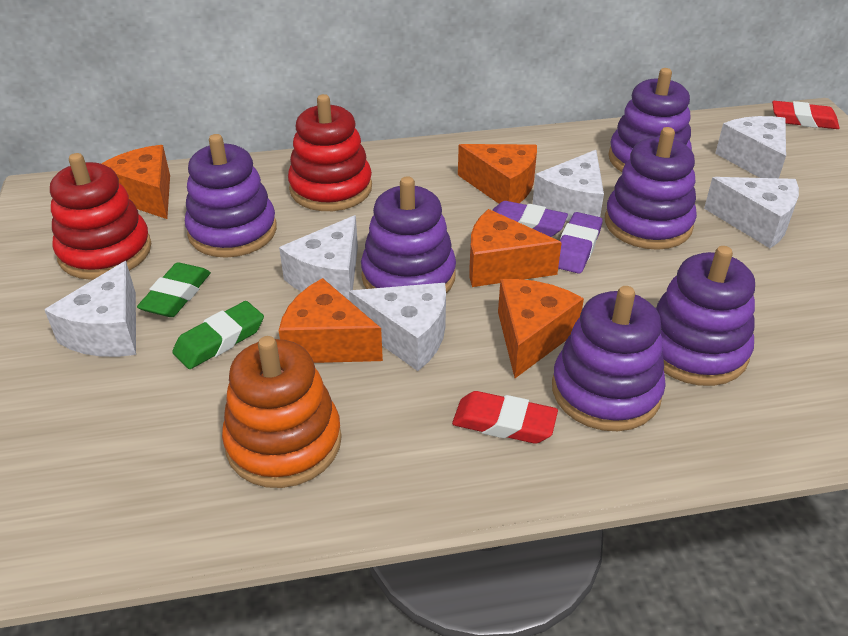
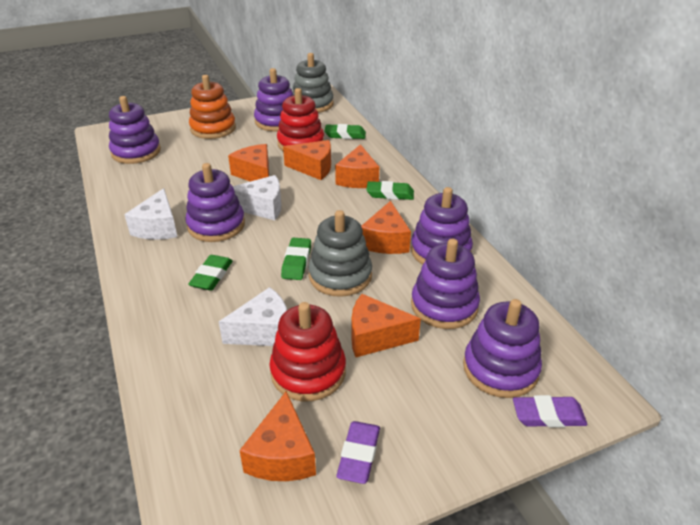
green eraser: [137,262,211,317] [172,301,264,369] = 2 -> [188,255,233,290] [281,238,311,280] [325,124,366,139] [367,181,414,200] = 4
grey stacking toy: none = 0 -> [293,53,334,113] [308,210,372,297] = 2
orange cheese: [101,145,170,219] [279,278,383,363] [458,144,537,204] [469,209,562,287] [498,279,584,378] = 5 -> [228,144,269,182] [239,391,316,481] [283,140,331,180] [335,144,379,188] [351,294,421,357] [361,201,411,254] = 6
red eraser: [452,391,558,444] [772,101,839,129] = 2 -> none = 0
white cheese: [44,261,136,357] [279,215,358,301] [349,283,446,371] [532,150,604,221] [704,177,799,248] [715,116,786,178] = 6 -> [124,188,177,240] [219,287,287,346] [233,175,281,220] = 3

